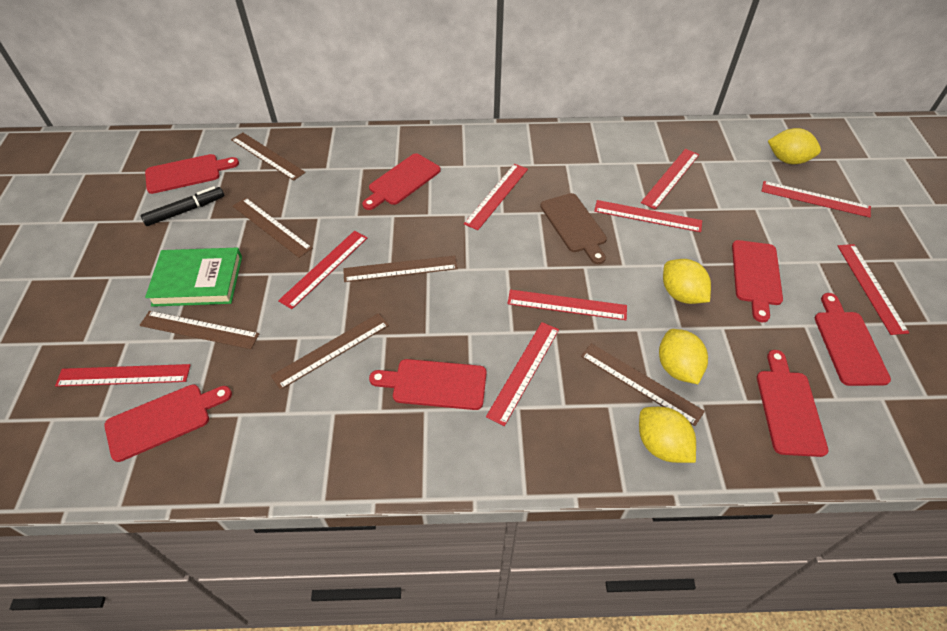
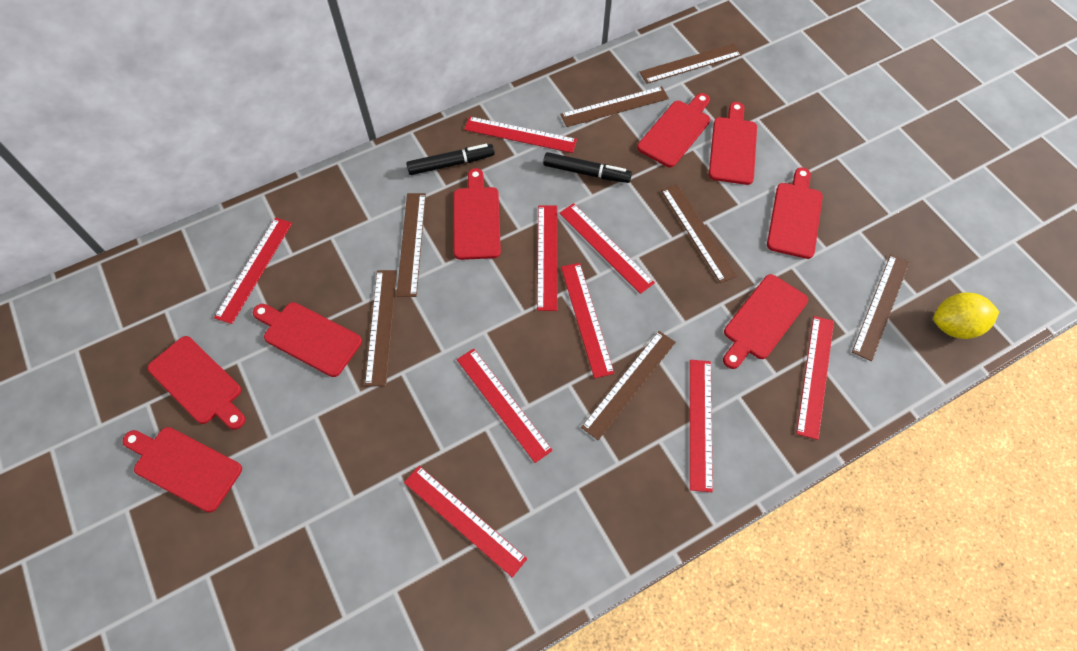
black marker: [141,186,224,226] = 1 -> [406,144,495,175] [543,152,632,183] = 2
brown cutting board: [540,193,607,264] = 1 -> none = 0
brown ruler: [139,311,259,349] [231,133,306,181] [233,198,312,258] [271,313,389,390] [343,256,458,282] [581,343,705,426] = 6 -> [365,270,397,386] [396,193,426,297] [560,86,669,127] [581,331,676,440] [640,43,742,84] [661,184,737,283] [852,254,910,361] = 7
green book: [145,248,242,307] = 1 -> none = 0
red cutting board: [104,384,232,462] [145,154,239,194] [362,153,441,210] [369,359,486,410] [732,240,783,322] [757,350,828,457] [815,293,891,386] = 7 -> [123,427,242,512] [148,336,245,430] [253,302,362,377] [453,168,501,260] [637,93,710,167] [709,102,757,185] [723,274,808,369] [767,167,823,259] = 8
yellow lemon: [639,407,696,463] [659,329,708,384] [663,259,711,304] [768,128,821,164] = 4 -> [933,292,999,339] = 1

